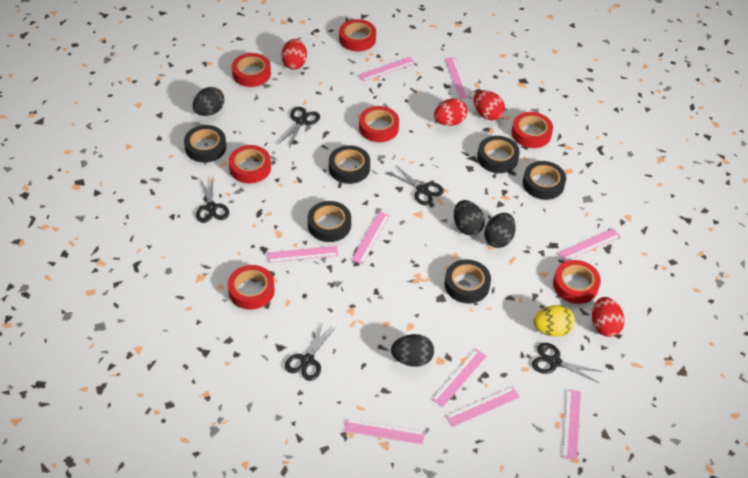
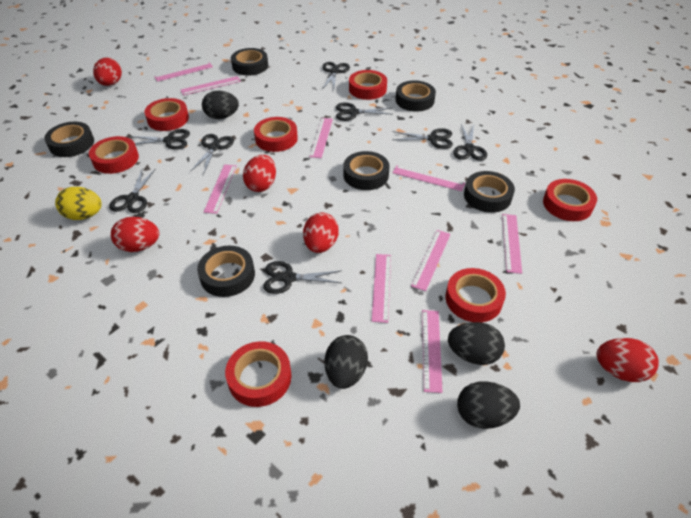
black scissors: [196,176,229,223] [278,107,320,148] [285,322,336,381] [387,165,444,206] [532,343,603,383] = 5 -> [109,169,155,213] [129,129,190,150] [190,134,234,173] [263,261,341,294] [322,62,350,89] [336,102,391,121] [392,128,453,149] [453,124,487,161] = 8
red egg: [281,39,307,70] [434,98,468,126] [473,90,505,120] [592,297,625,337] = 4 -> [93,57,122,86] [111,217,159,252] [243,155,276,192] [303,213,339,253] [597,338,659,382] = 5

